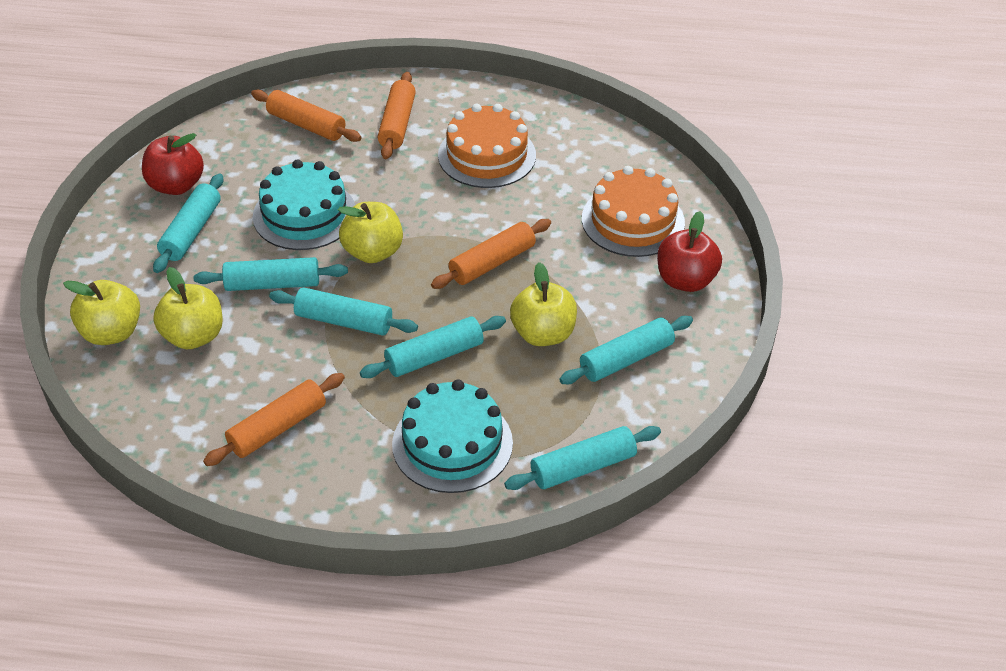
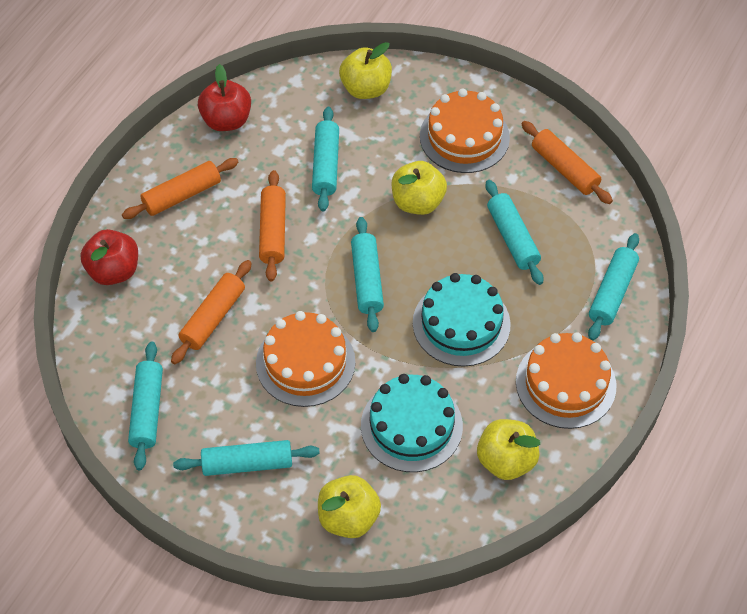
orange cake: [438,104,536,188] [582,166,685,257] = 2 -> [256,311,355,407] [420,88,510,173] [516,332,616,429] = 3

